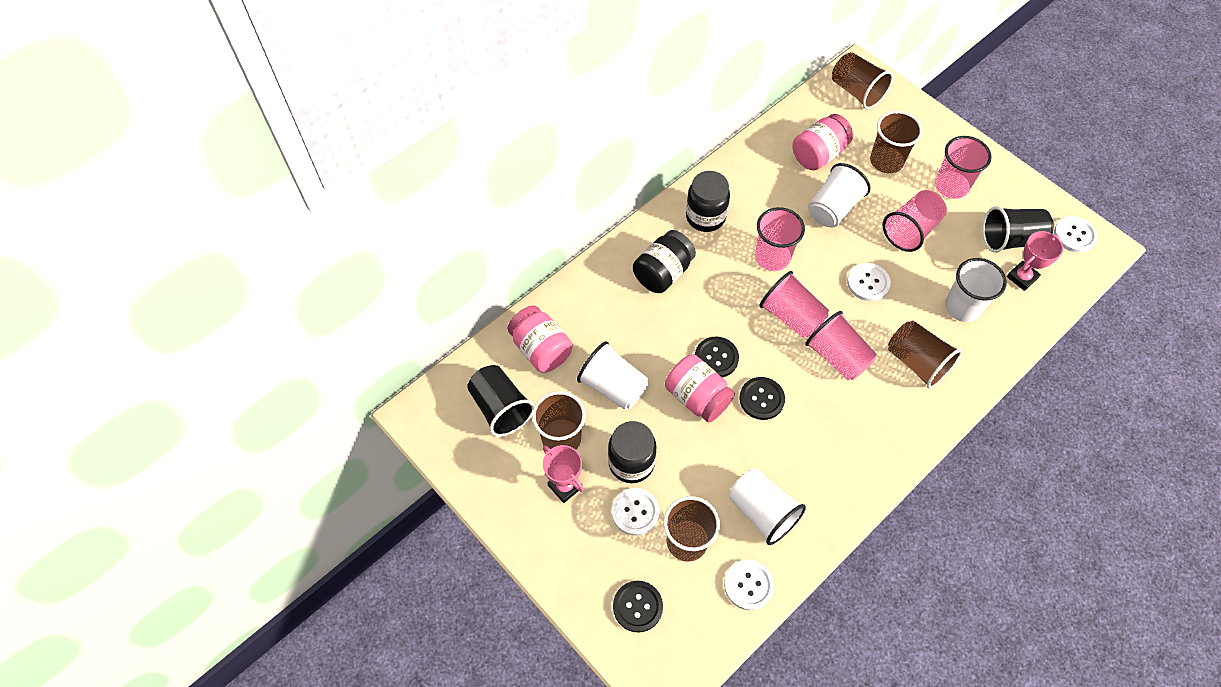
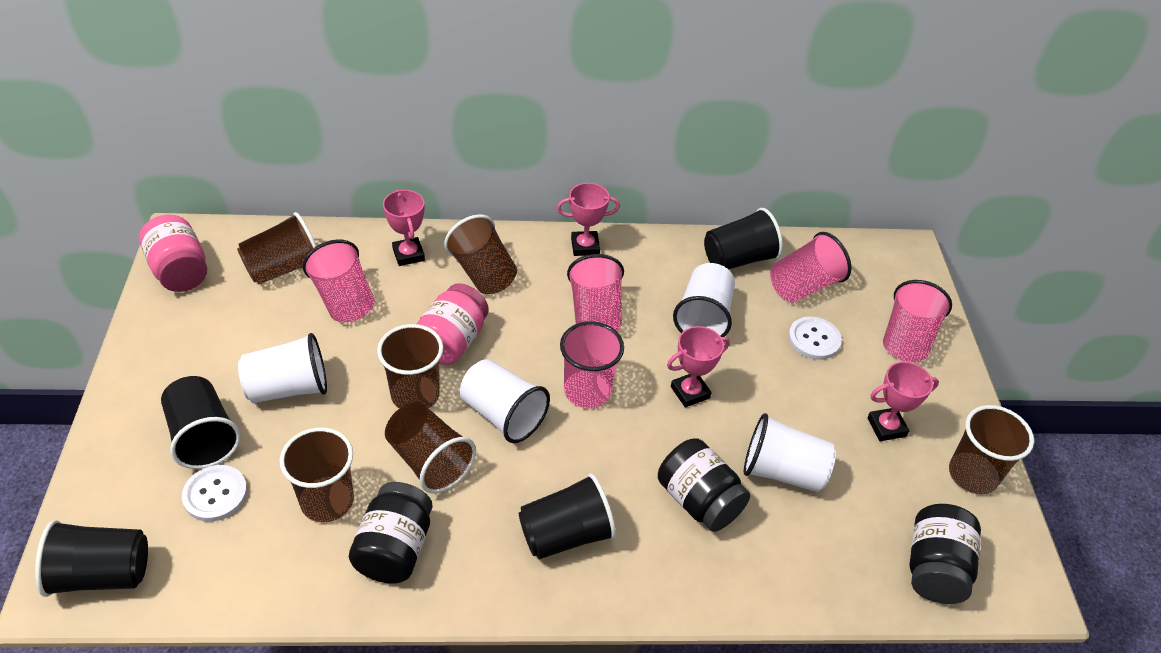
black button: [613,581,663,633] [695,337,739,378] [739,377,785,420] = 3 -> none = 0
black cup: [467,365,534,437] [983,206,1054,253] = 2 -> [35,520,148,597] [161,376,241,469] [519,473,616,559] [704,208,783,270] = 4
brown cup: [532,391,586,450] [664,496,720,562] [832,52,893,109] [870,111,923,173] [888,320,962,389] = 5 -> [237,212,316,284] [279,427,354,522] [377,324,443,408] [385,402,476,493] [444,215,517,294] [949,405,1034,494] = 6
pink jar: [507,305,573,372] [665,354,735,423] [792,114,853,170] = 3 -> [139,215,207,292] [416,283,489,365] = 2
pink trophy: [543,445,584,503] [1007,231,1063,291] = 2 -> [383,189,425,266] [557,183,620,256] [667,326,730,408] [867,361,939,441] = 4
white button: [612,488,659,536] [724,560,774,611] [847,263,891,301] [1054,216,1098,253] = 4 -> [182,465,247,522] [788,317,842,360] = 2

